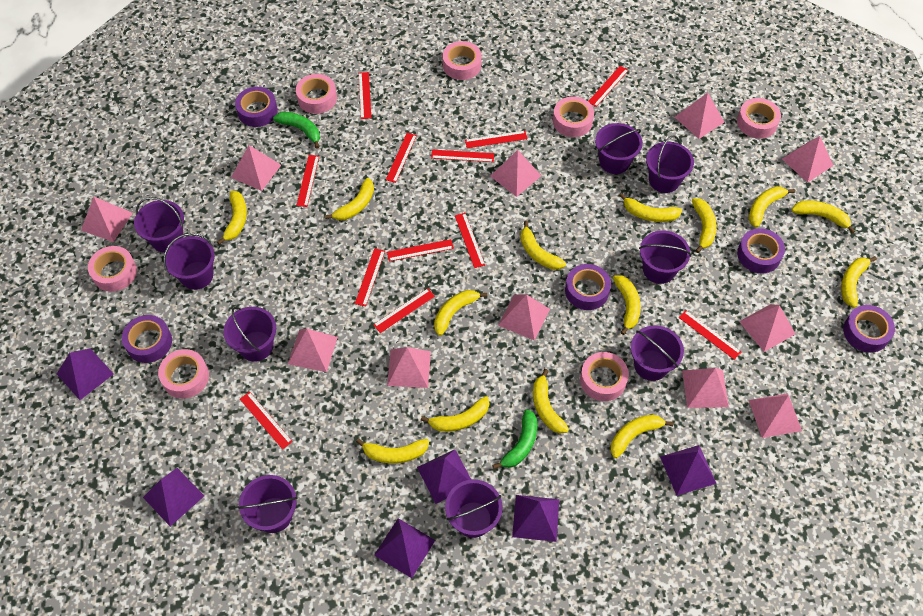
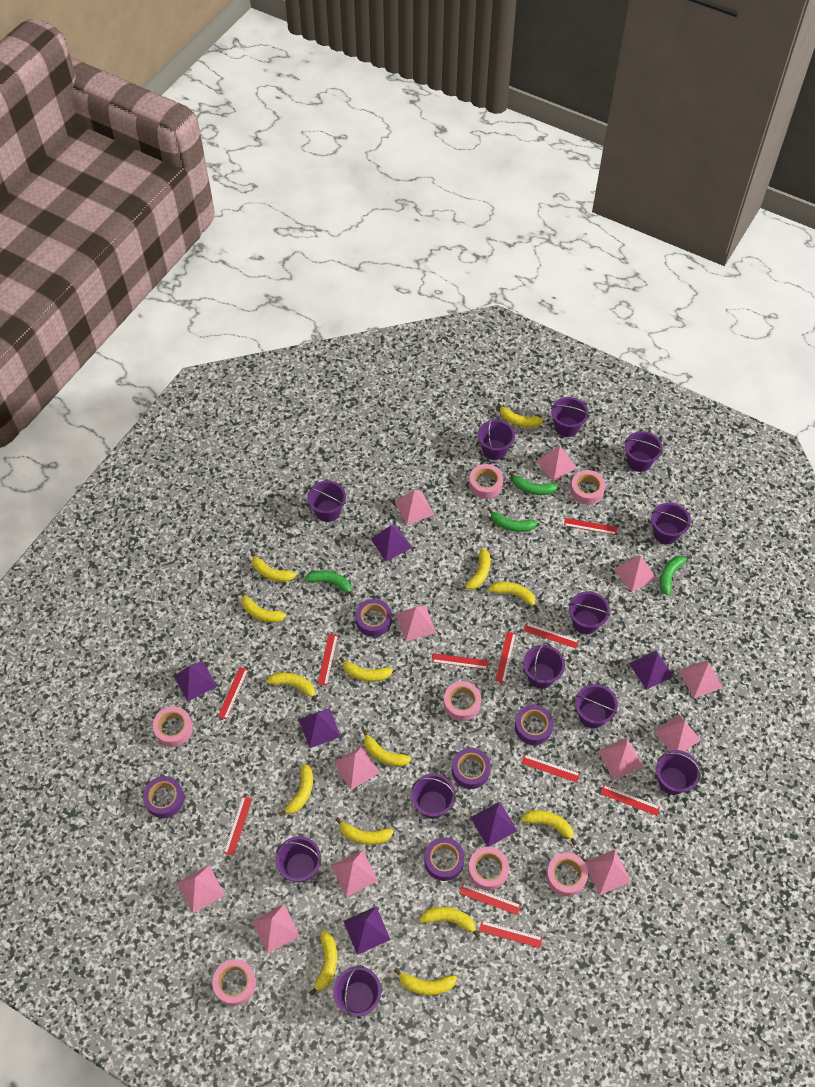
green banana: [273,112,320,149] [493,409,537,469] = 2 -> [304,570,354,597] [487,507,538,532] [509,471,558,495] [660,555,692,596] = 4
pink pyramid: [81,197,133,242] [231,145,281,191] [288,329,338,372] [387,347,431,388] [490,150,541,197] [498,294,550,341] [675,93,724,139] [682,368,729,408] [739,304,795,352] [749,393,802,438] [782,136,833,183] = 11 -> [178,865,225,913] [252,904,300,954] [331,850,378,897] [334,746,380,790] [395,490,434,525] [396,606,436,641] [536,446,577,481] [585,850,631,895] [598,738,643,780] [614,555,657,592] [654,714,701,752] [679,660,723,698] = 12
purple bucket: [134,197,184,253] [163,233,215,290] [224,307,276,362] [238,475,298,533] [445,479,503,538] [595,123,642,174] [631,325,684,381] [639,230,691,284] [646,136,694,193] = 9 -> [276,836,321,882] [307,481,346,522] [333,965,381,1017] [411,774,456,819] [478,415,515,460] [523,642,565,689] [551,397,589,437] [569,591,610,634] [575,684,618,728] [625,431,663,472] [651,503,691,544] [656,750,701,795] = 12
red ruler: [240,392,293,449] [296,155,319,207] [355,248,385,306] [359,72,371,119] [374,289,435,333] [386,133,417,183] [387,239,454,261] [431,150,494,162] [455,213,485,268] [465,131,528,148] [588,66,629,107] [679,310,741,360] = 12 -> [218,667,248,720] [224,796,252,856] [318,634,338,685] [432,653,489,669] [459,883,521,915] [479,921,543,948] [495,632,516,683] [522,754,580,783] [523,623,579,648] [564,518,617,535] [600,785,660,816] = 11

